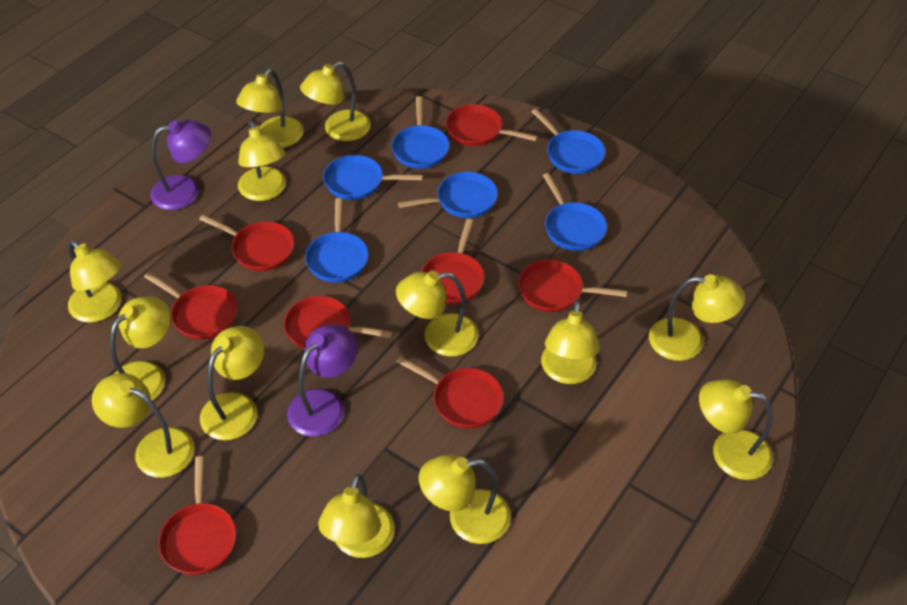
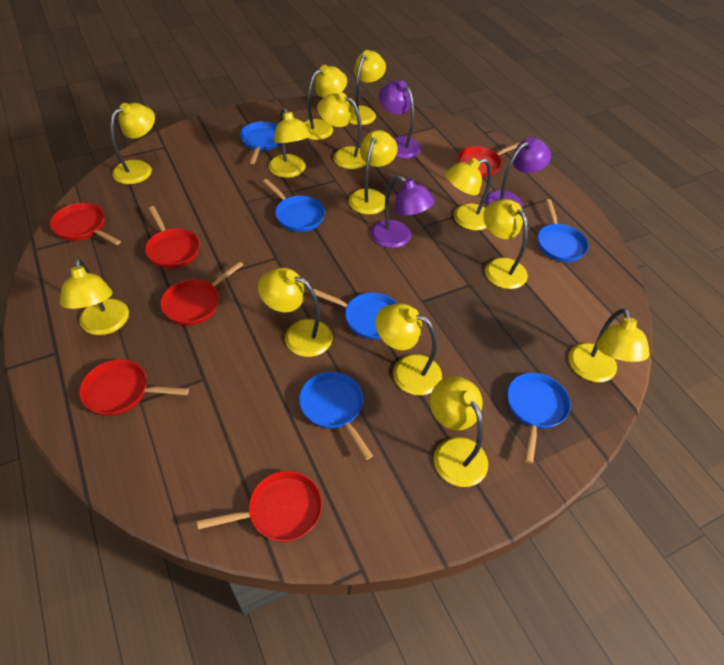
purple lamp: [150,120,211,210] [287,324,357,436] = 2 -> [371,176,435,248] [379,81,421,159] [485,137,551,208] = 3
red pan: [144,272,238,340] [158,456,237,575] [199,215,295,271] [284,296,393,349] [397,356,504,429] [421,219,485,304] [445,104,538,146] [518,259,627,312] = 8 -> [50,203,121,245] [79,359,189,416] [145,206,200,269] [161,261,243,325] [197,471,322,541] [457,142,520,177] = 6

